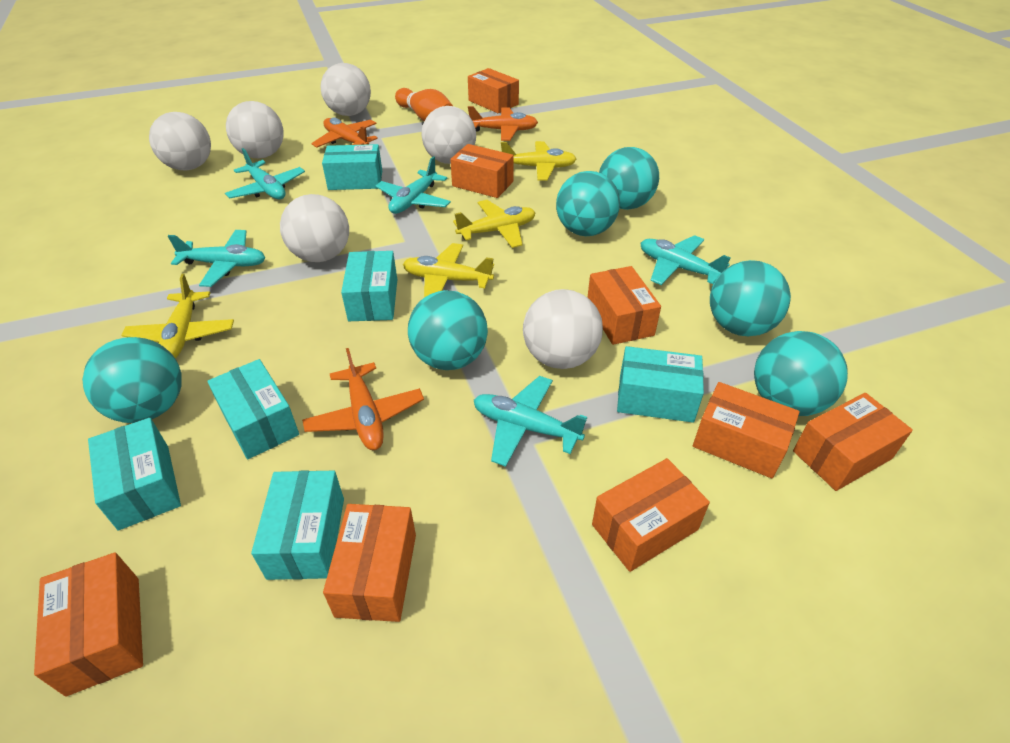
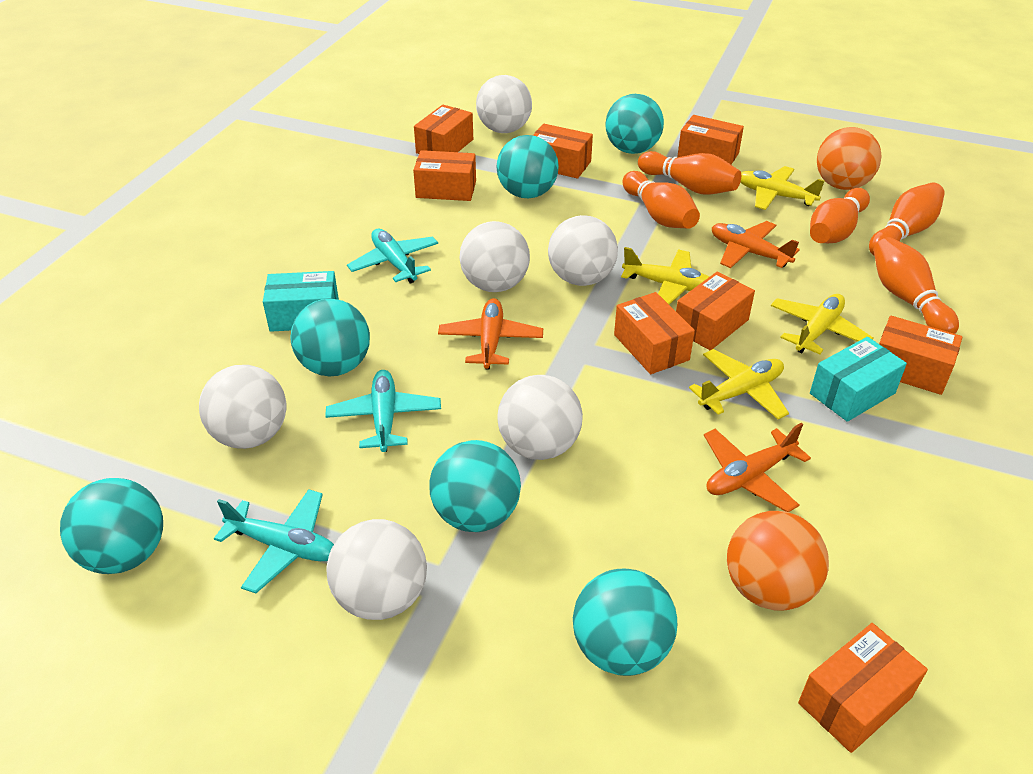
orange ball: none = 0 -> [727,511,829,610] [817,127,882,190] = 2
orange bowling pin: [395,88,453,121] = 1 -> [623,171,700,229] [638,151,741,195] [810,188,870,243] [869,182,945,255] [873,237,959,334] = 5
turquoise box: [88,418,181,530] [207,359,299,459] [251,470,344,580] [322,144,382,190] [341,251,397,321] [617,346,704,423] = 6 -> [263,271,339,332] [810,337,907,422] = 2
turquoise plane: [168,230,265,287] [225,148,305,199] [376,156,451,214] [474,376,587,467] [641,235,731,285] = 5 -> [214,489,334,593] [325,370,441,452] [347,229,438,284] = 3

